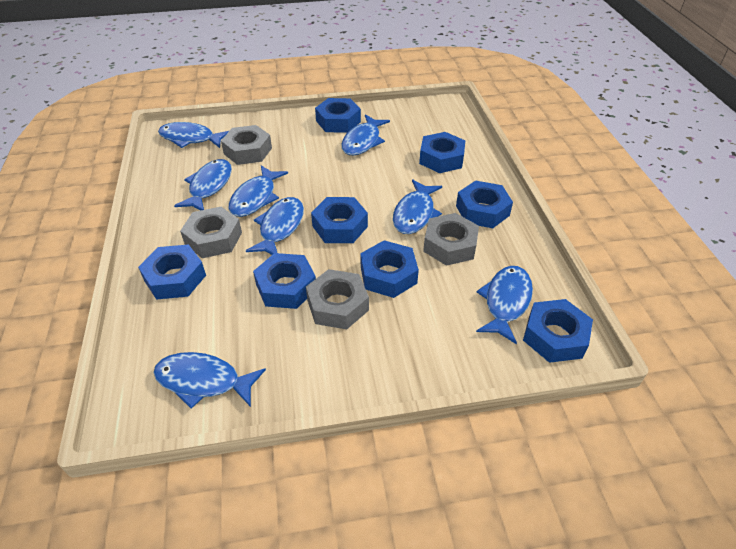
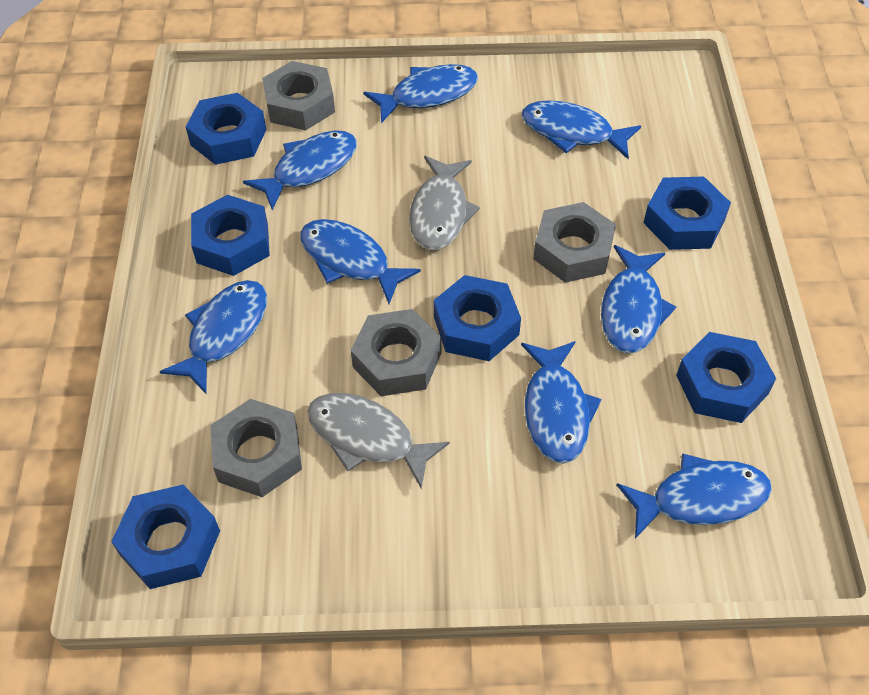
blue nut: [138,244,206,300] [253,253,316,309] [311,197,368,243] [315,98,361,133] [360,240,419,298] [419,132,465,173] [456,180,513,228] [523,299,593,363] = 8 -> [111,485,220,589] [186,93,266,165] [191,195,270,276] [434,275,521,361] [644,177,731,250] [676,332,776,423] = 6
grey fish: none = 0 -> [307,393,450,489] [409,156,480,250] = 2

